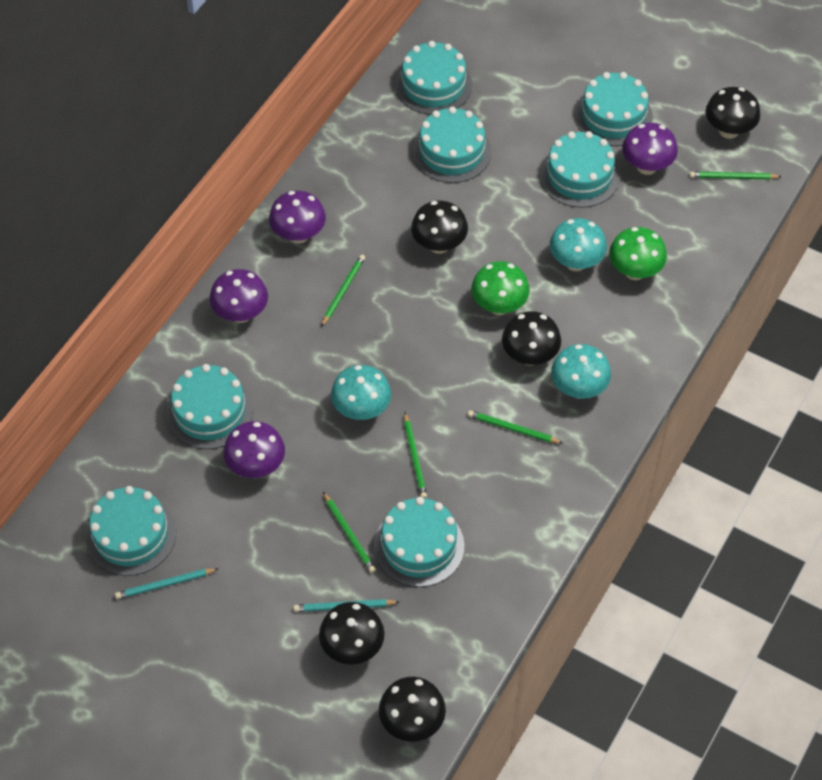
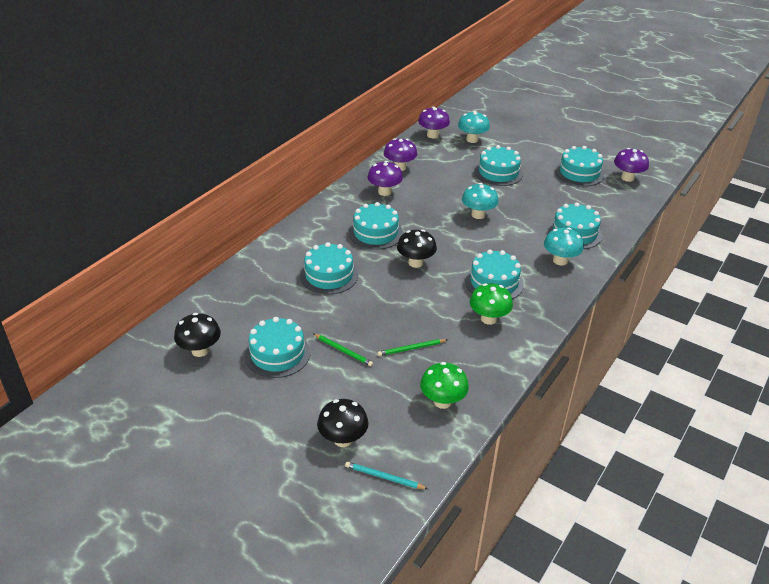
black mushroom: [319,602,385,665] [379,677,446,742] [411,201,468,254] [502,311,561,366] [706,87,760,139] = 5 -> [174,313,221,357] [317,399,369,447] [397,229,437,268] = 3
green pencil: [321,255,365,327] [323,492,376,573] [404,412,427,498] [468,410,562,443] [690,172,782,179] = 5 -> [313,333,373,366] [378,339,448,356] = 2
turquoise pencil: [115,568,218,599] [293,599,399,612] = 2 -> [345,461,428,489] = 1

